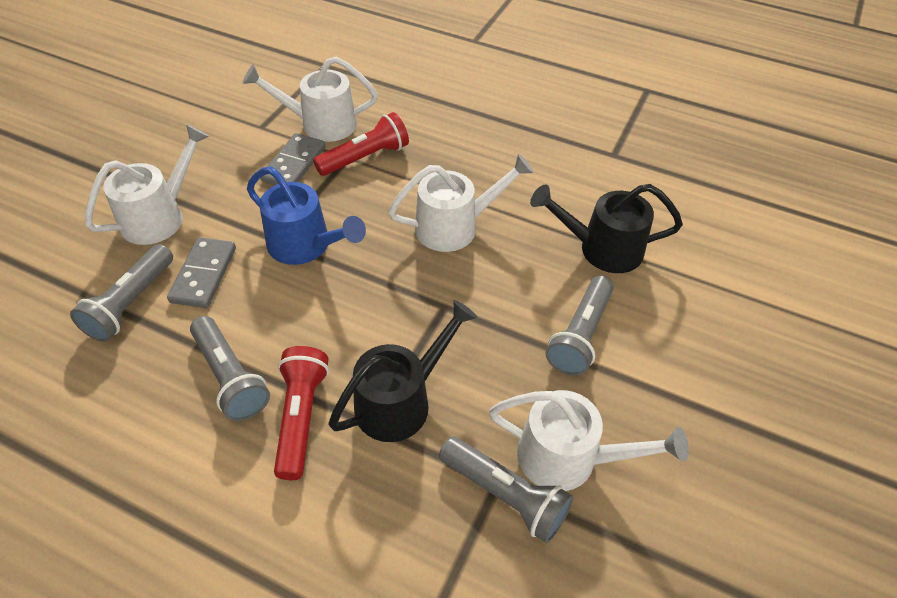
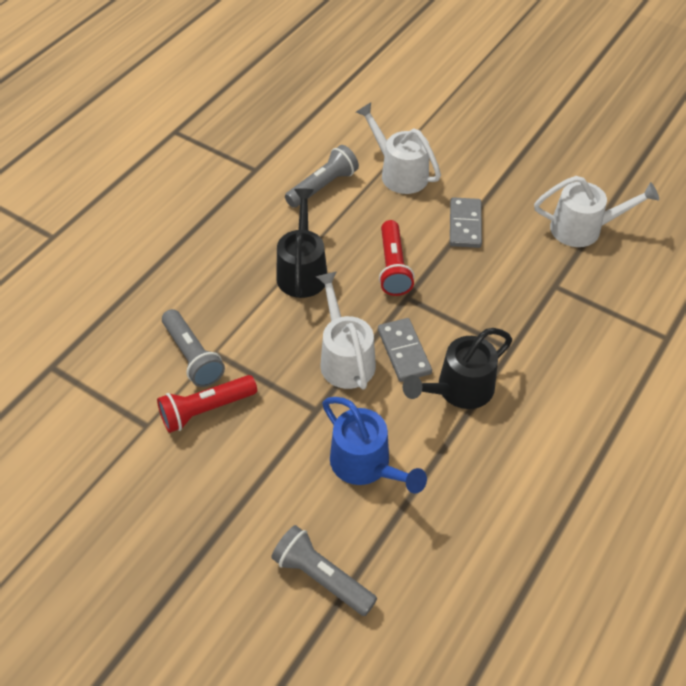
grey flashlight: [70,244,173,342] [190,316,270,421] [439,436,574,543] [546,275,614,376] = 4 -> [162,309,225,387] [271,525,377,616] [285,145,359,208] = 3
white watering can: [85,124,209,245] [243,57,378,142] [388,153,534,252] [489,390,689,491] = 4 -> [316,271,376,390] [356,102,441,194] [534,176,659,247] = 3

